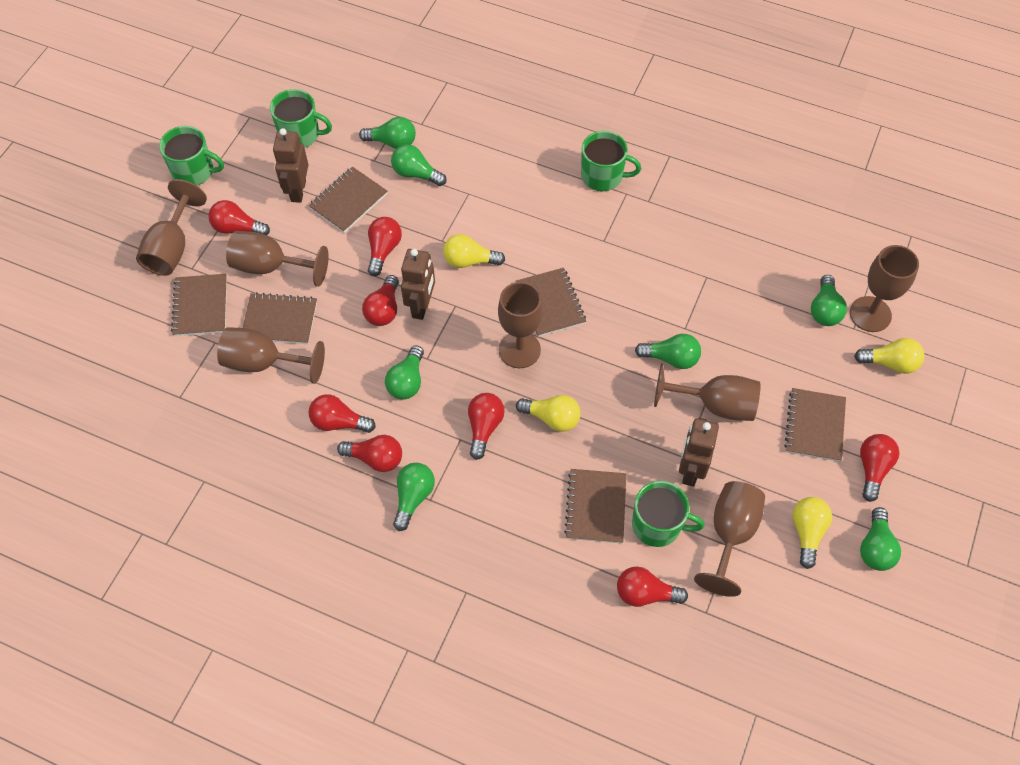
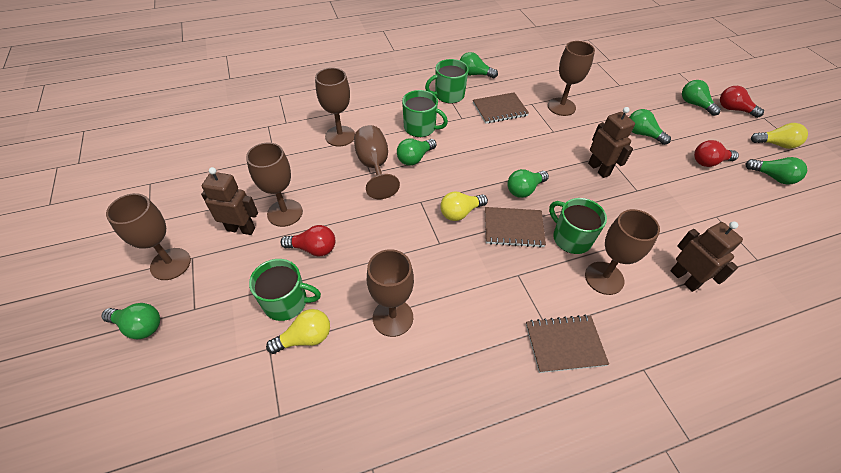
brown notebook: [171,274,227,336] [243,292,317,344] [308,167,388,233] [516,268,586,337] [564,469,626,544] [784,388,846,462] = 6 -> [473,92,529,124] [485,207,546,248] [526,315,609,373] = 3
red light bulb: [208,200,270,235] [308,394,376,433] [337,435,402,472] [362,275,399,326] [368,217,402,276] [468,393,505,460] [617,566,688,607] [860,434,900,502] = 8 -> [280,225,335,256] [694,140,739,167] [720,86,764,118] = 3
yellow light bulb: [443,234,505,268] [516,395,580,432] [792,497,832,569] [854,338,925,374] = 4 -> [266,309,330,354] [440,191,488,221] [751,123,808,149] = 3

